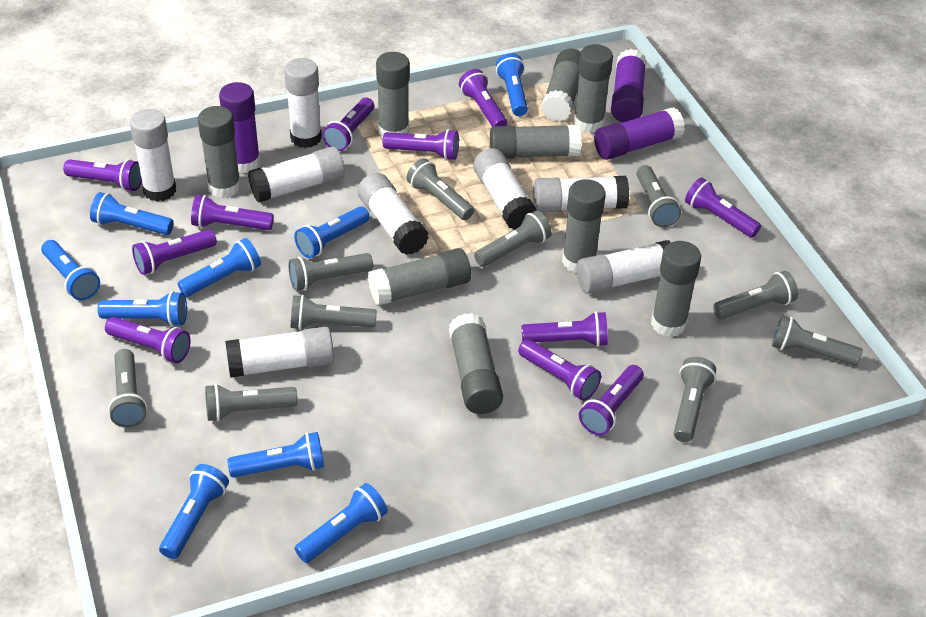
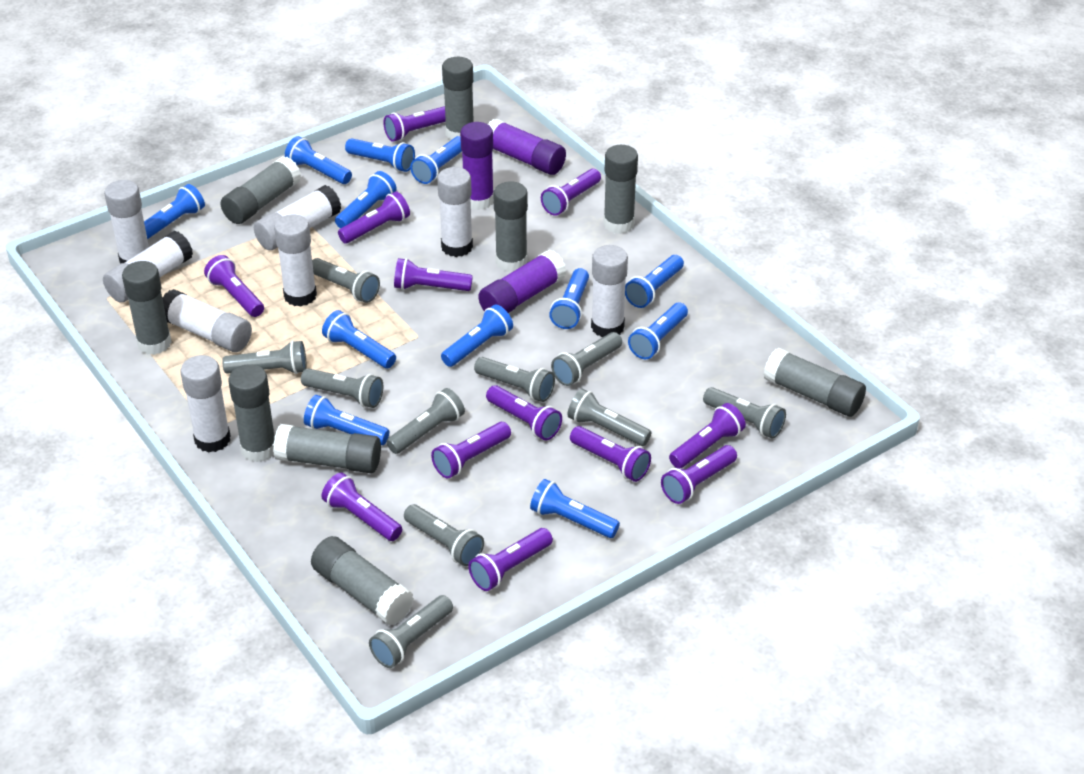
blue flashlight: [41,240,100,300] [90,192,174,235] [98,291,187,327] [159,464,229,559] [178,238,261,297] [227,432,324,478] [294,206,370,258] [295,483,388,563] [496,53,528,116] = 9 -> [144,184,205,239] [285,136,352,184] [304,395,389,445] [322,310,396,368] [335,171,397,228] [345,138,415,172] [410,136,462,184] [441,304,513,367] [530,479,620,538] [549,268,589,329] [625,255,684,308] [628,302,688,360] = 12
purple flashlight: [63,159,142,191] [105,317,190,363] [132,229,217,275] [191,195,274,230] [322,98,374,151] [383,129,459,160] [459,69,507,127] [518,339,601,401] [521,311,608,347] [579,365,644,435] [685,178,761,238] = 11 -> [204,255,264,317] [322,473,402,541] [338,191,410,243] [383,106,446,142] [394,258,473,291] [431,422,511,478] [468,528,553,591] [486,385,562,440] [541,169,601,216] [570,426,651,482] [661,445,737,504] [669,403,746,469] = 12

